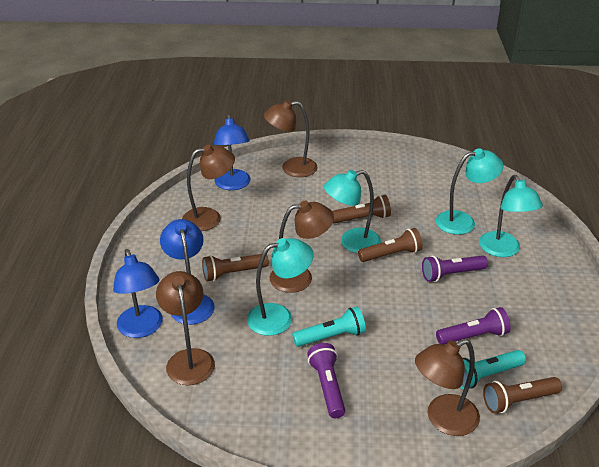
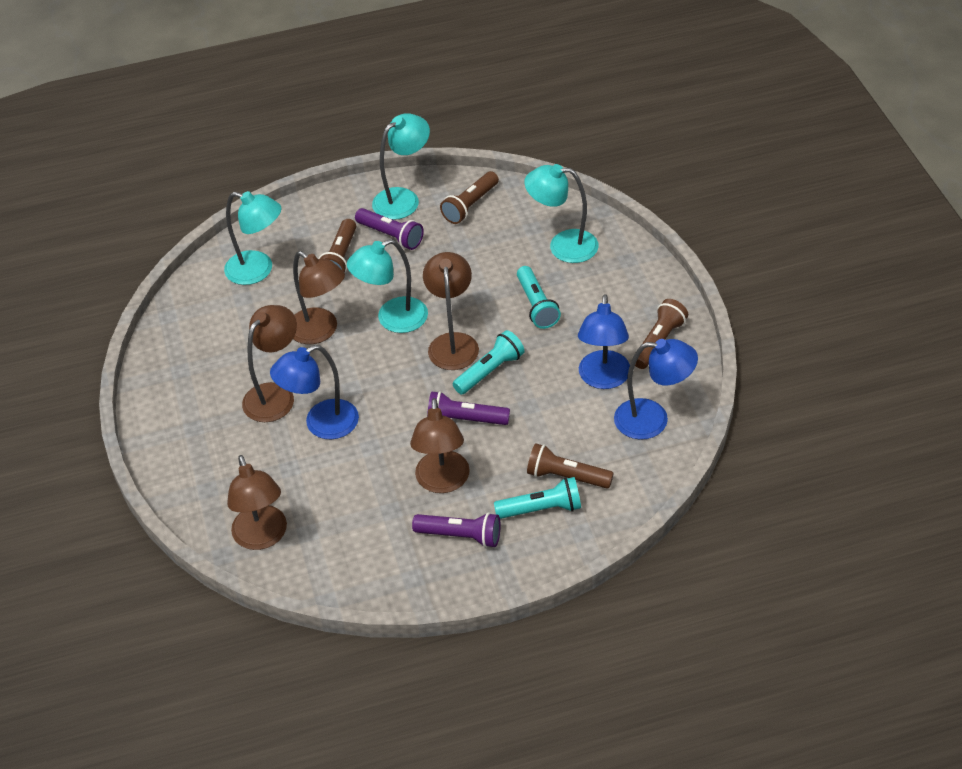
turquoise flashlight: [292,307,366,347] [460,350,526,389] = 2 -> [453,330,525,395] [494,477,581,519] [517,266,561,329] = 3

